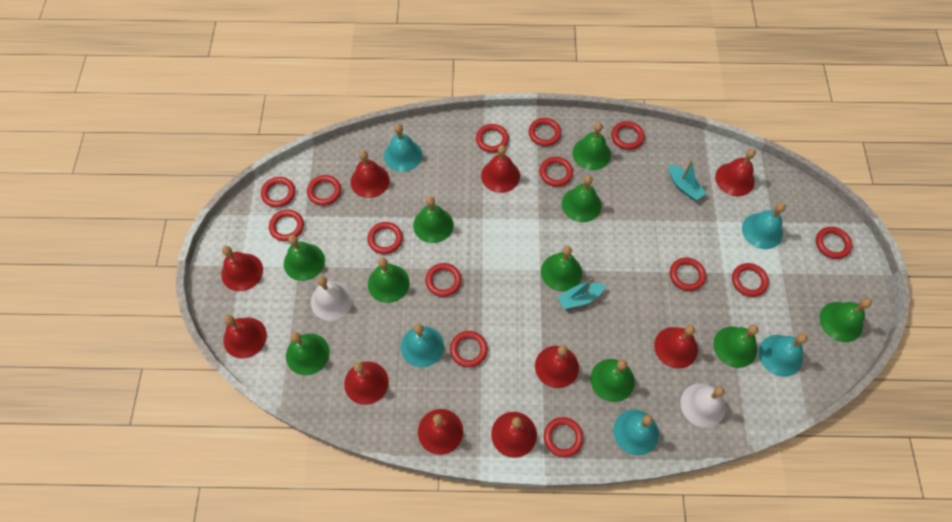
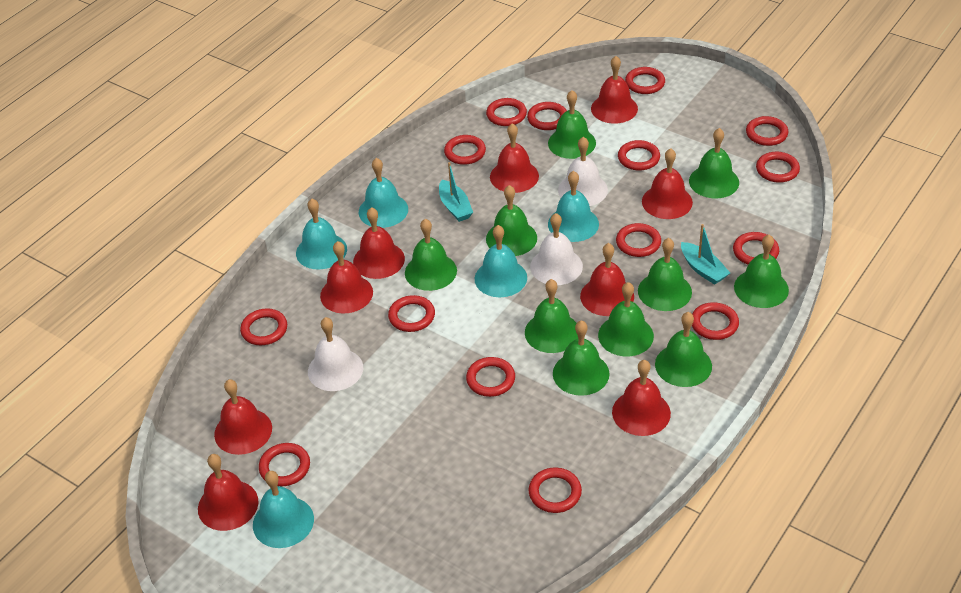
red bell: [221,246,263,291] [223,315,267,359] [344,361,389,405] [351,150,390,198] [418,409,463,455] [481,145,520,193] [491,412,537,458] [535,345,579,388] [654,325,698,369] [715,149,756,196] = 10 -> [198,454,259,531] [214,379,272,455] [320,241,373,313] [353,207,405,279] [490,123,539,193] [580,243,634,316] [591,56,638,124] [612,360,671,436] [642,148,693,219] = 9
red ring: [261,177,295,207] [269,210,304,241] [307,175,341,206] [368,222,403,254] [425,263,462,297] [450,331,488,367] [476,124,509,153] [529,118,561,146] [539,157,573,187] [544,417,584,457] [611,121,644,150] [670,257,706,291] [732,263,769,297] [816,227,852,259] = 14 -> [240,308,287,345] [259,443,310,486] [388,295,435,332] [444,135,486,165] [466,357,515,397] [486,98,527,126] [527,102,567,130] [529,467,582,513] [616,223,661,257] [618,140,660,171] [625,67,665,94] [692,302,739,340] [733,232,779,265] [746,116,788,146] [756,152,800,183] = 15
white bell: [311,276,353,321] [680,383,726,428] = 2 -> [308,317,363,391] [530,213,583,285] [558,137,608,206] = 3

